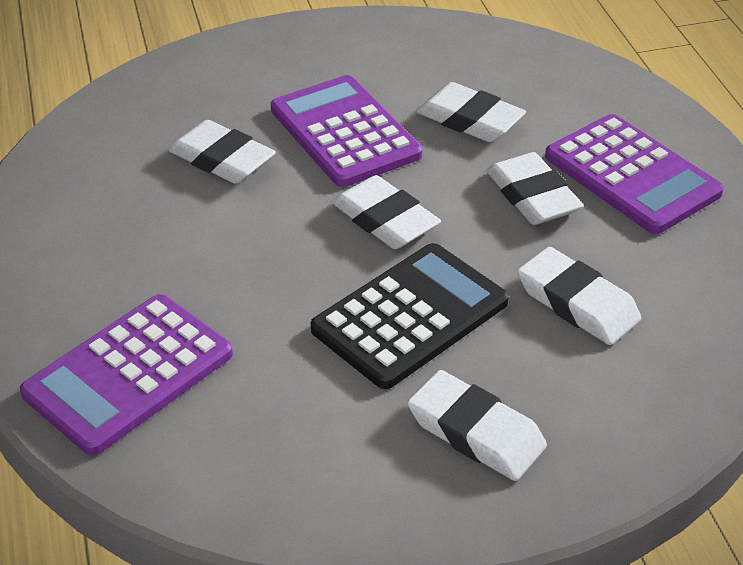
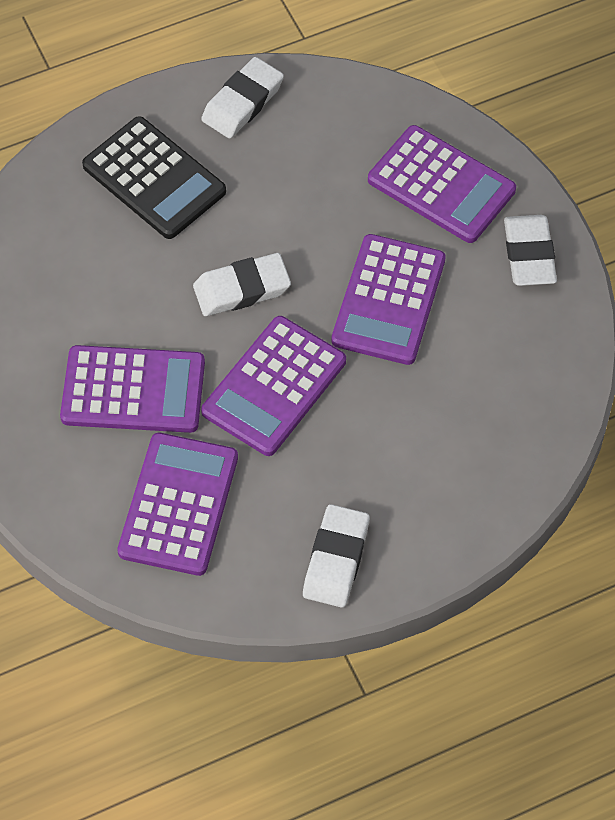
purple calculator: [20,294,233,456] [271,75,422,187] [545,114,724,234] = 3 -> [60,345,205,433] [117,433,238,576] [201,316,346,456] [331,234,446,365] [368,125,516,243] = 5
white eraser: [168,120,276,184] [332,175,441,249] [407,370,547,481] [416,82,526,142] [486,152,584,225] [517,247,641,345] = 6 -> [193,253,291,316] [201,57,284,138] [303,504,370,608] [504,215,557,286] = 4

